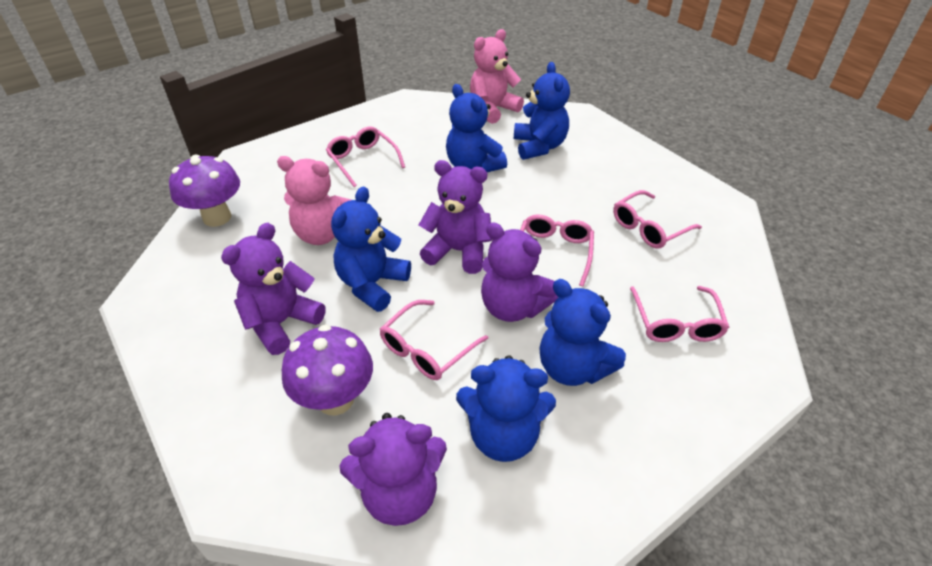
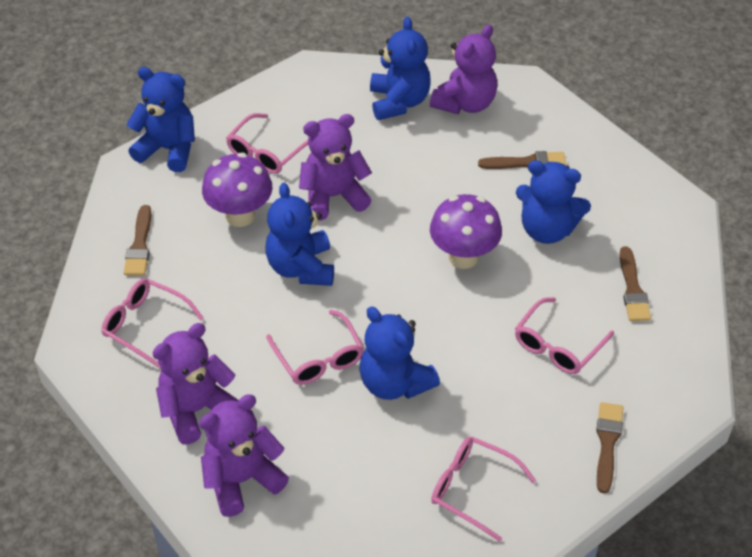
brown brush: none = 0 -> [124,205,152,276] [478,151,567,169] [596,402,623,494] [619,247,651,321] = 4
pink teddy bear: [277,156,351,245] [470,29,524,124] = 2 -> none = 0

